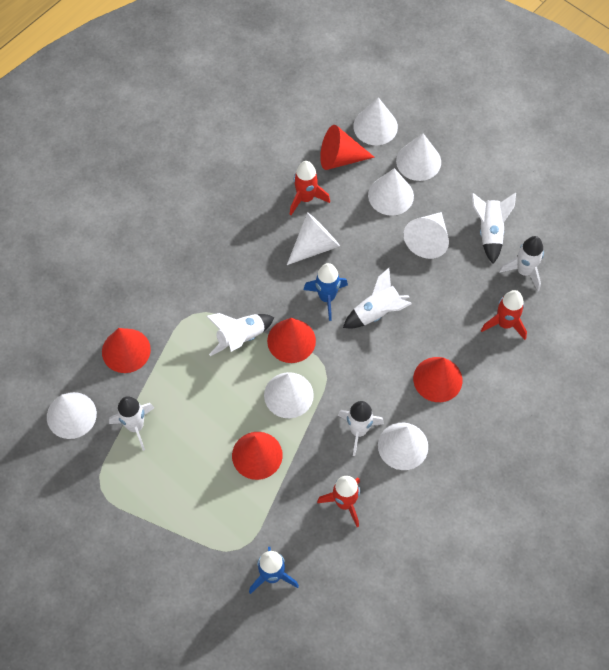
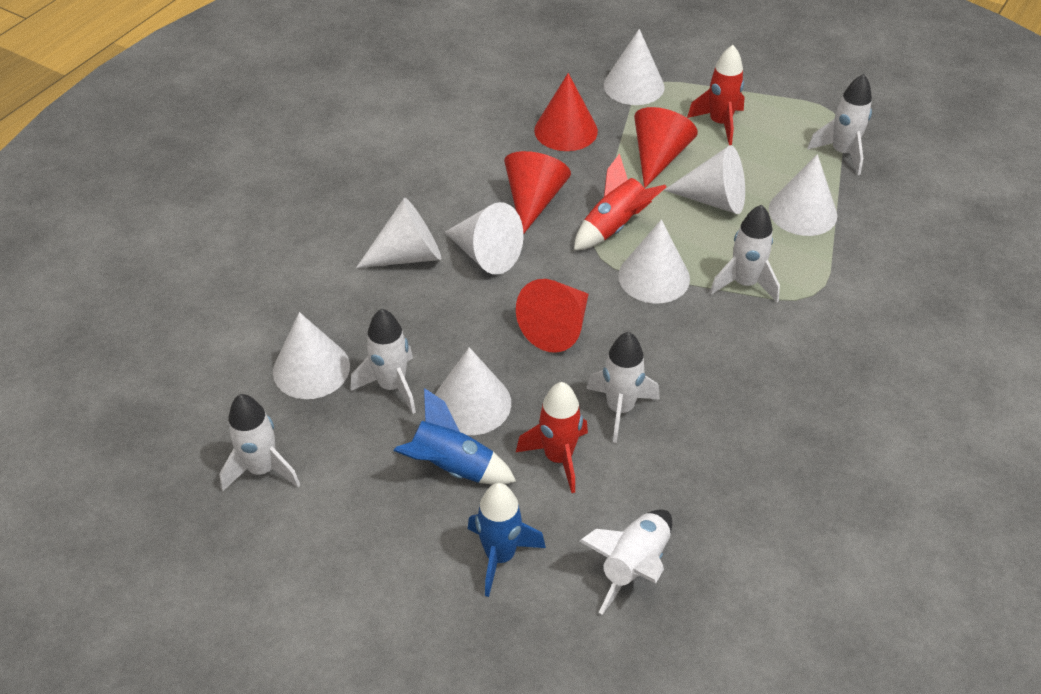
red cone: [102,328,151,373] [232,432,283,480] [267,318,316,363] [320,125,375,170] [413,357,463,402] = 5 -> [504,151,571,234] [516,279,589,352] [534,73,598,151] [634,107,698,188] = 4

